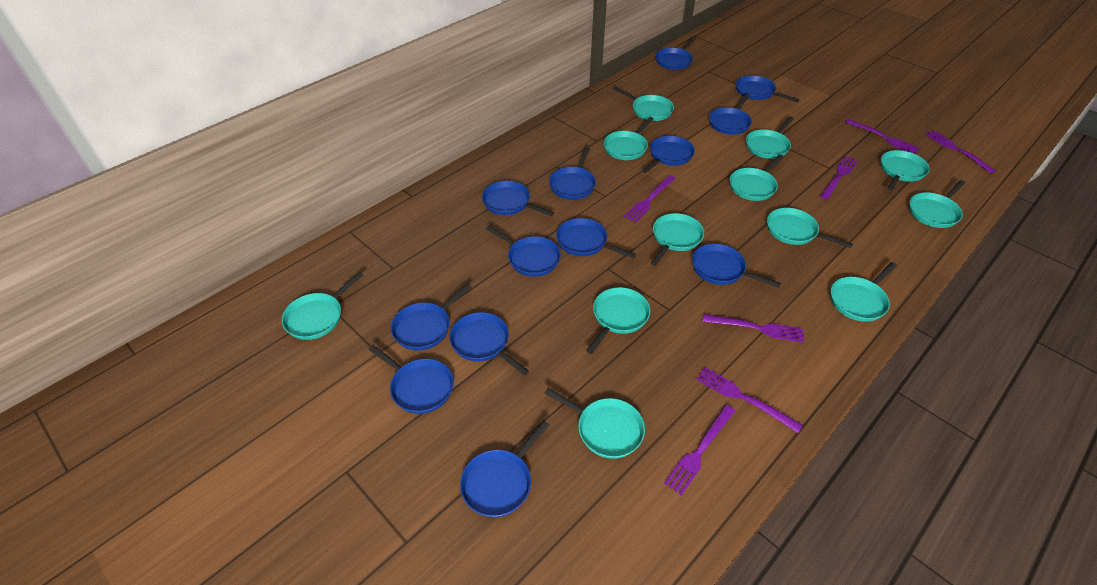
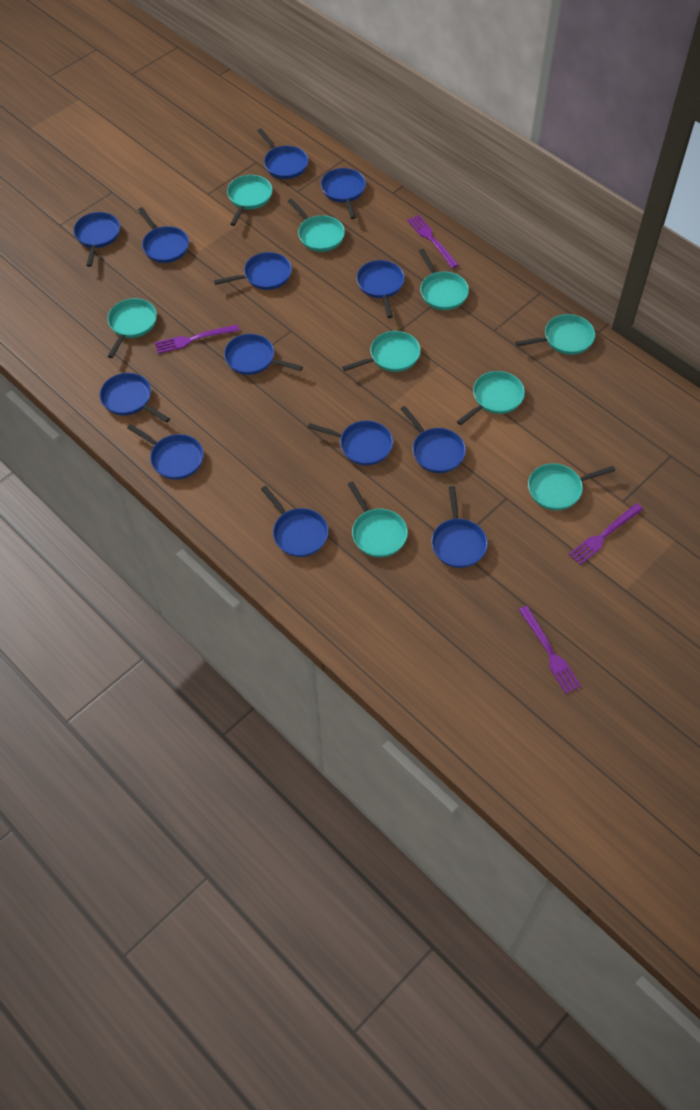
purple fork: [624,175,676,223] [664,405,735,496] [696,367,803,433] [703,314,804,343] [820,156,858,199] [845,119,920,154] [925,130,996,173] = 7 -> [155,325,239,354] [407,215,459,268] [519,606,581,694] [568,503,643,565] = 4
turquoise pan: [282,272,363,340] [545,388,645,459] [586,287,650,354] [604,117,653,160] [613,87,674,121] [651,213,704,266] [730,154,784,201] [746,117,794,159] [767,208,853,248] [831,262,897,322] [881,150,930,191] [909,180,965,228] = 12 -> [107,298,157,358] [227,175,273,226] [288,198,345,252] [342,331,421,372] [348,481,408,558] [419,249,469,310] [457,371,525,425] [515,314,595,355] [528,463,615,510] = 9

